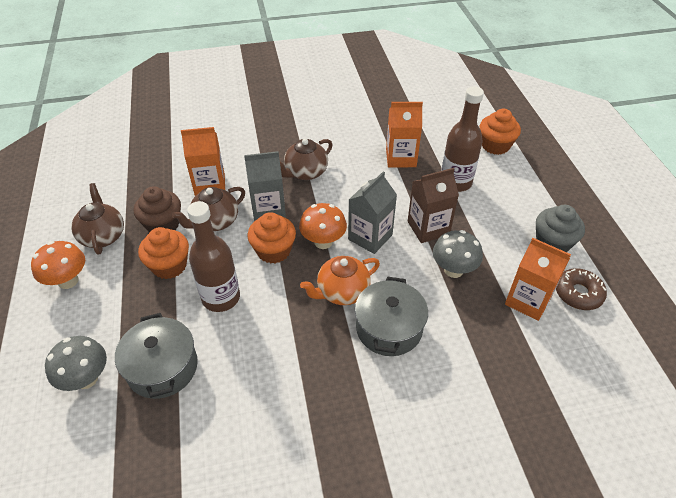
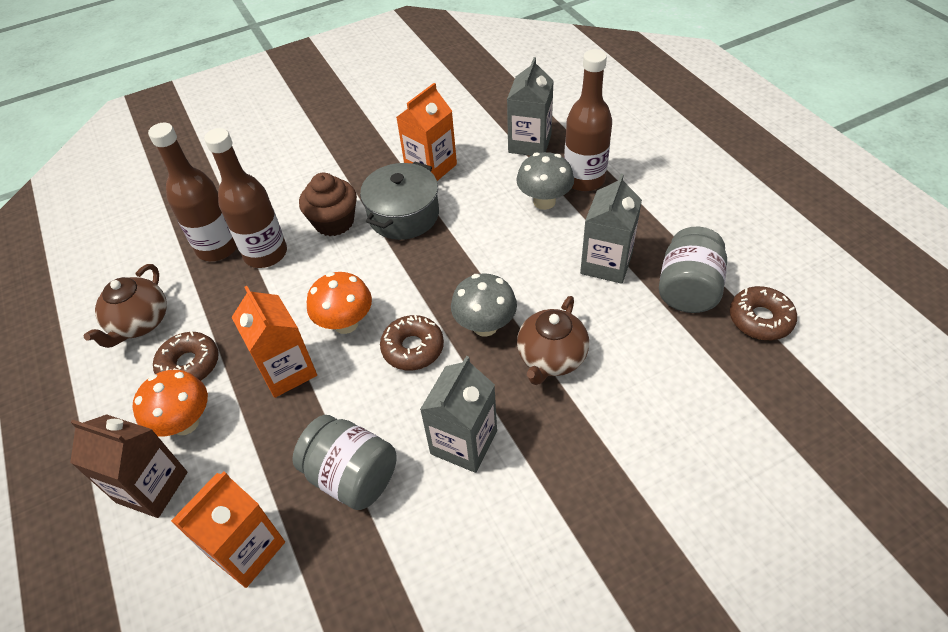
brown bottle: [187,201,240,312] [441,86,484,192] = 2 -> [148,123,237,261] [204,128,287,268] [564,49,612,191] = 3
brown donut: [556,268,607,310] = 1 -> [153,331,219,381] [380,315,444,370] [730,286,797,340] = 3
brown teapot: [71,183,124,254] [172,187,245,231] [280,139,333,180] = 3 -> [84,264,167,348] [517,296,589,385] = 2
grey carton: [244,151,286,221] [348,172,397,254] = 2 -> [420,356,497,473] [507,57,554,156] [580,174,642,284] = 3
grey cupcake: [536,205,585,252] = 1 -> none = 0
grey jar: none = 0 -> [292,415,397,510] [659,227,727,313] = 2
grey pot: [115,313,198,399] [355,276,428,356] = 2 -> [360,161,439,240] = 1
orange cupcake: [138,227,189,279] [247,212,296,264] [480,109,521,155] = 3 -> none = 0
orange teapot: [300,256,380,305] = 1 -> none = 0

